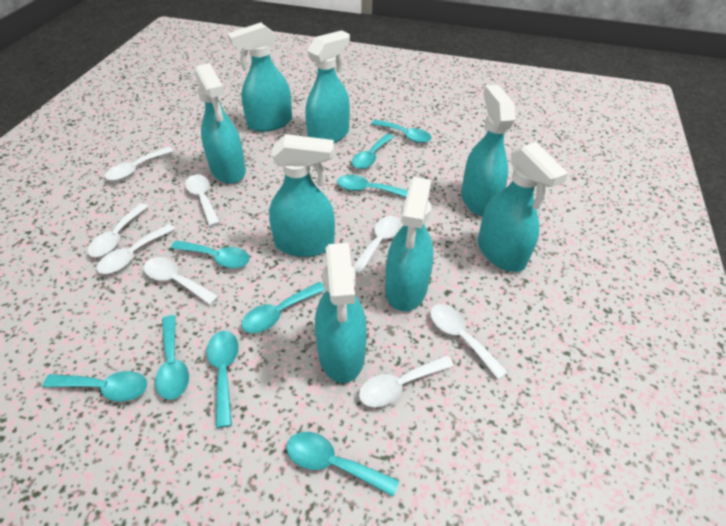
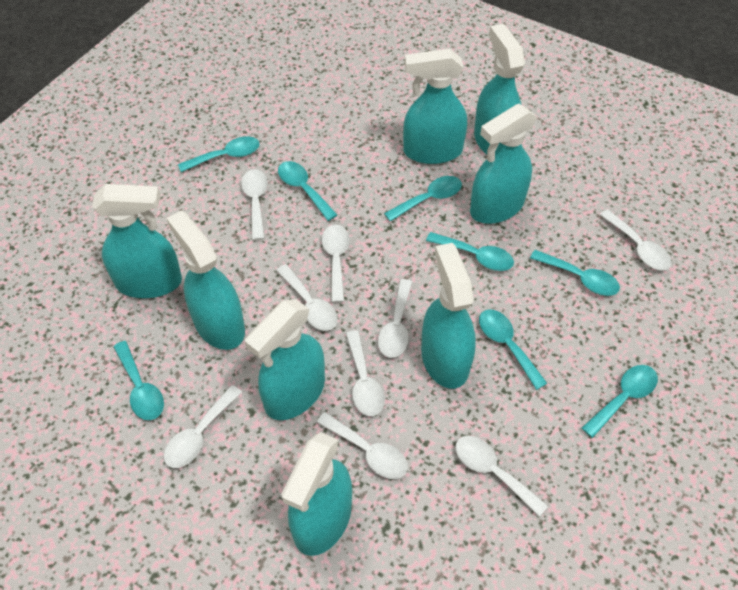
turquoise spoon: [42,371,148,402] [155,315,189,400] [171,241,250,268] [207,331,239,428] [241,282,325,333] [286,432,399,497] [337,175,408,197] [352,134,394,169] [371,119,432,143] = 9 -> [113,341,164,420] [178,136,260,172] [278,161,337,221] [384,176,462,222] [426,232,514,271] [479,309,548,390] [530,250,620,296] [582,365,658,438] = 8
white spoon: [87,203,149,257] [97,224,175,274] [105,147,173,181] [143,257,219,305] [185,174,220,226] [353,216,402,274] [359,355,454,407] [430,304,508,380] = 8 -> [164,385,242,468] [241,169,268,240] [276,264,338,331] [316,412,408,479] [321,225,350,303] [345,330,385,416] [378,279,412,358] [455,436,548,517] [600,210,672,270] = 9

